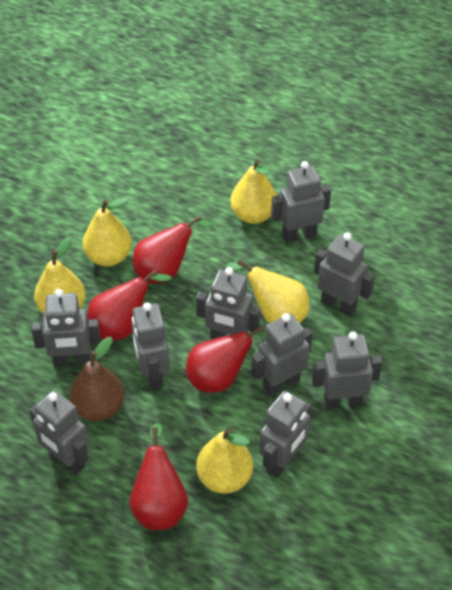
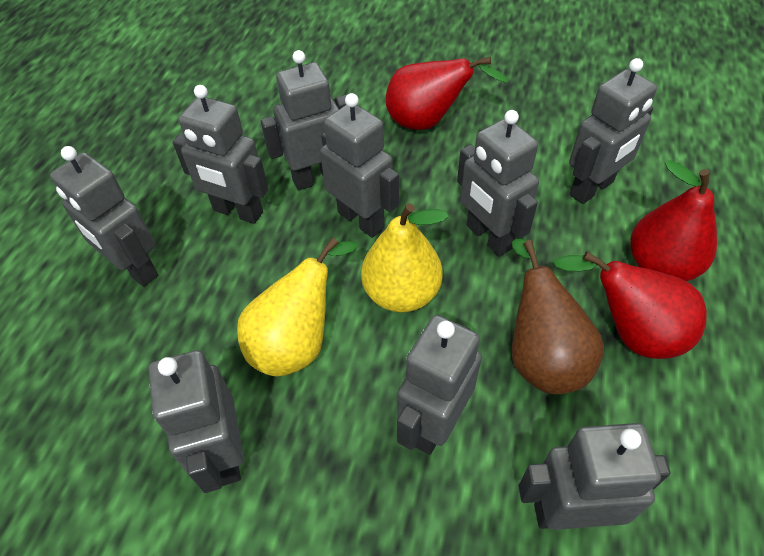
red pear: [87,270,172,341] [129,423,188,530] [133,216,214,284] [186,326,265,393] = 4 -> [386,57,508,130] [554,251,707,359] [630,160,717,281] = 3
yellow pear: [34,237,86,313] [83,198,132,266] [196,428,253,494] [226,259,310,323] [230,159,277,224] = 5 -> [237,237,358,376] [361,203,449,312] = 2

